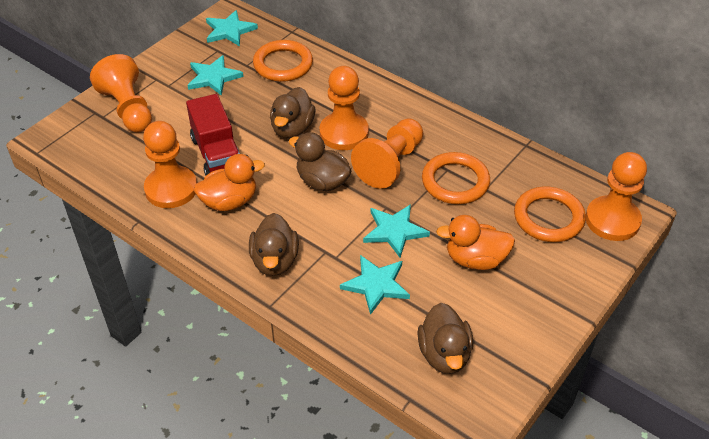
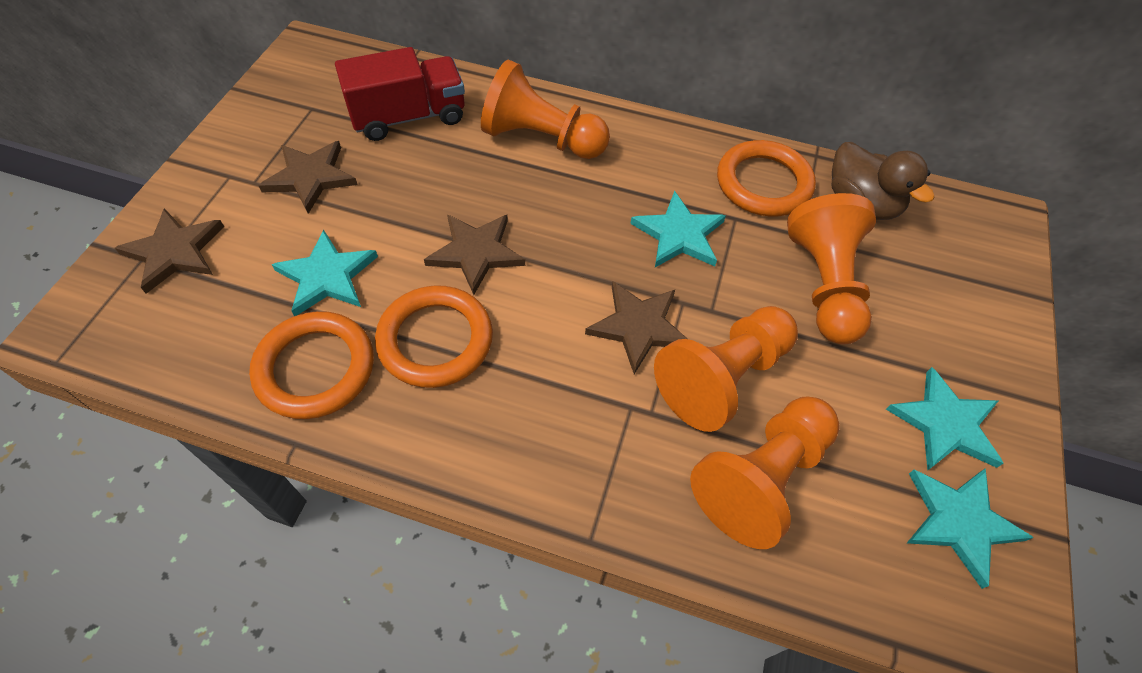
brown duck: [249,213,299,276] [270,87,316,138] [289,132,351,191] [417,303,473,374] = 4 -> [832,142,934,220] = 1
brown star: none = 0 -> [115,208,224,294] [258,141,358,214] [424,215,525,295] [585,281,687,374] = 4
orange duck: [194,154,265,211] [436,215,515,270] = 2 -> none = 0
orange pawn: [90,54,152,133] [143,121,197,208] [319,66,369,150] [351,118,423,189] [586,152,647,241] = 5 -> [481,60,610,159] [654,306,798,432] [690,397,840,549] [787,193,876,344] = 4

